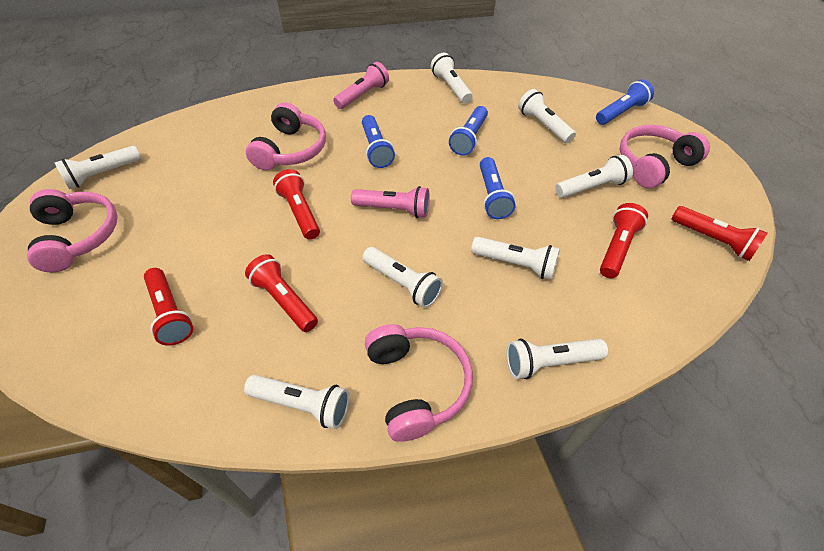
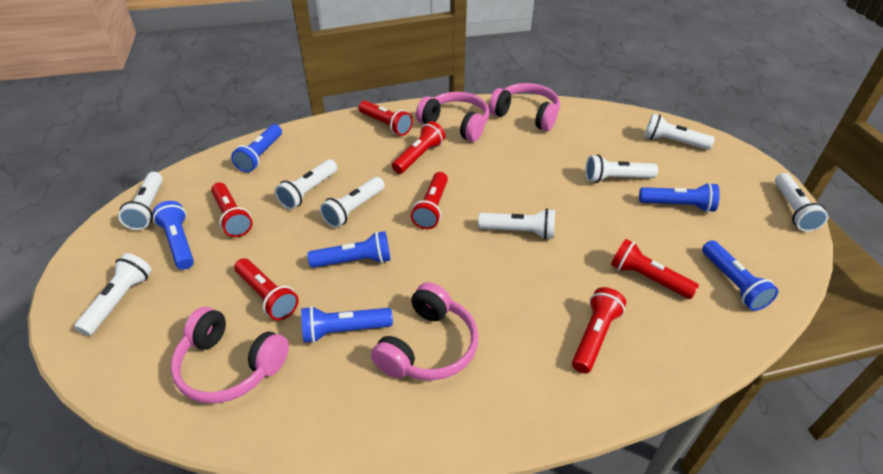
blue flashlight: [362,115,395,168] [449,106,488,156] [480,157,516,219] [596,79,654,125] = 4 -> [153,201,194,270] [231,124,282,172] [301,306,393,343] [307,231,391,268] [639,183,720,212] [702,240,779,311] = 6
pink flashlight: [333,62,389,109] [351,186,430,218] = 2 -> none = 0
red flashlight: [144,268,193,346] [245,254,318,332] [273,169,320,240] [600,203,648,278] [671,206,767,261] = 5 -> [211,183,253,237] [234,258,299,320] [359,101,413,136] [392,121,446,174] [411,172,448,229] [572,287,626,374] [611,239,699,299] = 7

